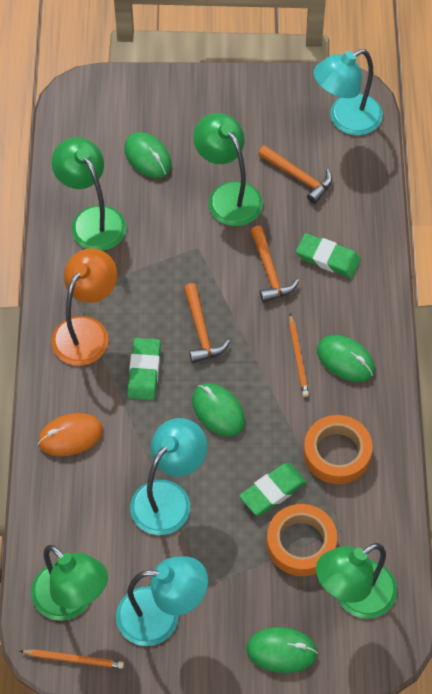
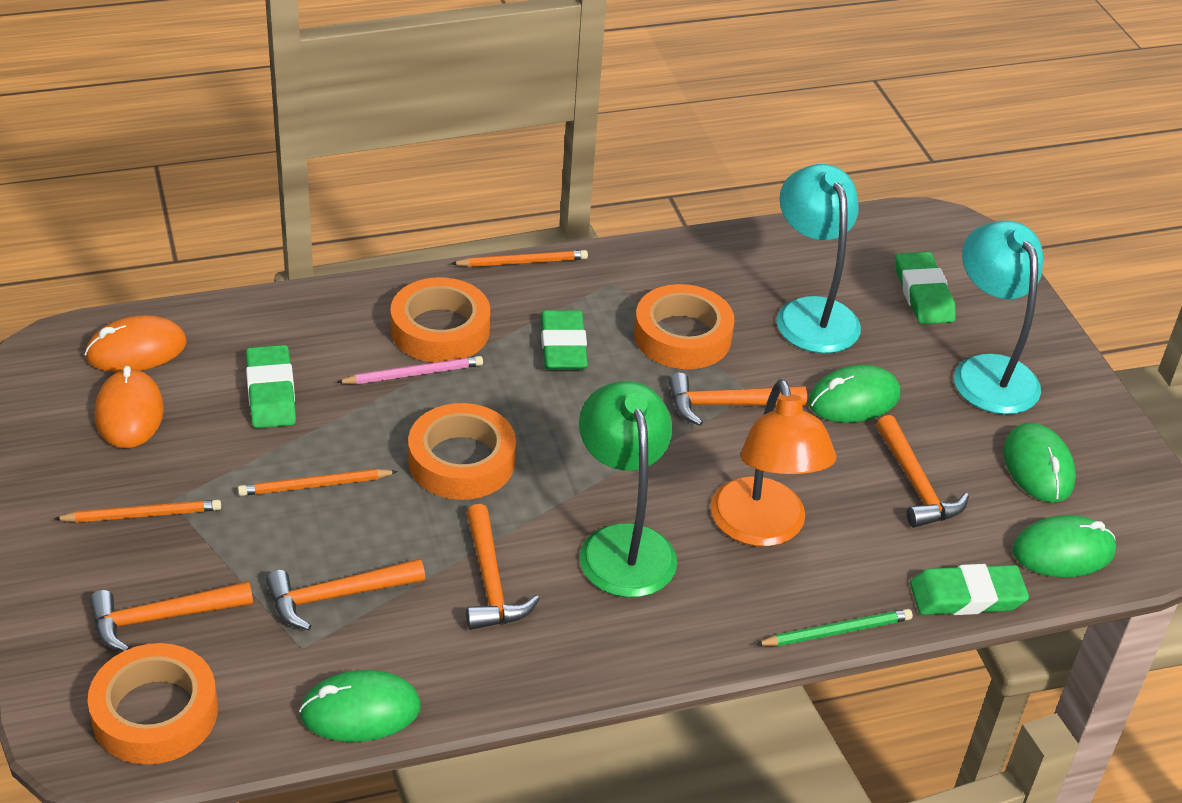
green eraser: [128,338,161,400] [239,463,307,515] [296,233,361,278] = 3 -> [246,345,296,428] [541,310,588,370] [896,252,956,324] [910,564,1029,615] = 4
green lamp: [31,545,108,621] [52,137,126,251] [193,113,263,226] [316,543,397,619] = 4 -> [579,381,677,597] = 1
green pencil: none = 0 -> [755,609,913,646] = 1
orange hammer: [184,283,230,363] [251,226,299,303] [258,145,332,204] = 3 -> [89,581,253,652] [266,559,425,630] [466,504,540,630] [668,372,807,426] [876,415,969,528] = 5
orange mouse: [38,413,103,456] = 1 -> [84,315,187,372] [95,366,164,448] = 2
orange pencil: [20,649,124,669] [289,314,309,397] = 2 -> [54,500,221,522] [238,469,398,496] [451,250,588,267] = 3
orange tape: [267,504,337,576] [303,415,373,484] = 2 -> [87,643,218,765] [390,277,490,363] [408,403,516,500] [634,284,735,369] = 4
pink pencil: none = 0 -> [336,356,483,384] = 1
turquoise lamp: [116,556,208,646] [130,418,207,535] [313,49,383,135] = 3 -> [777,164,861,353] [954,221,1043,414] = 2

